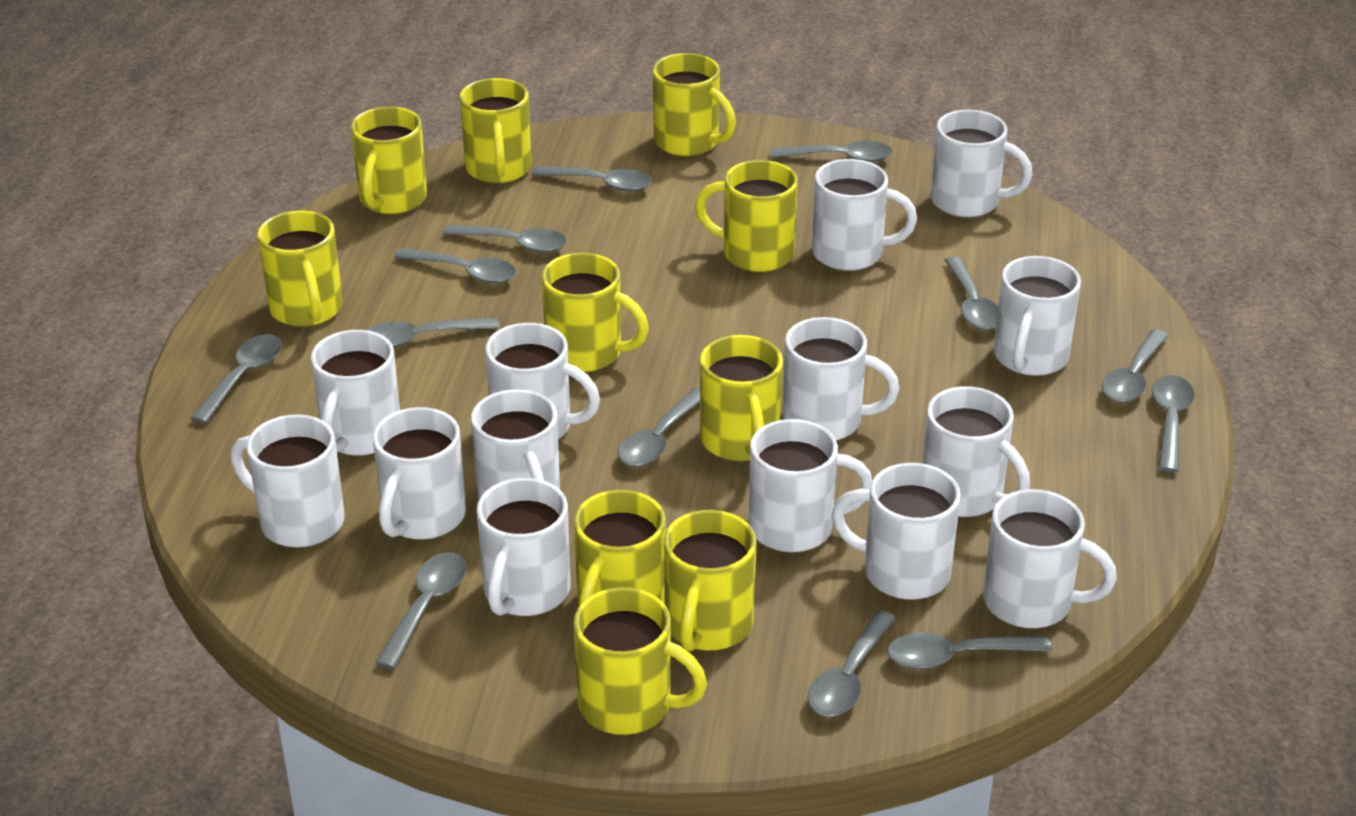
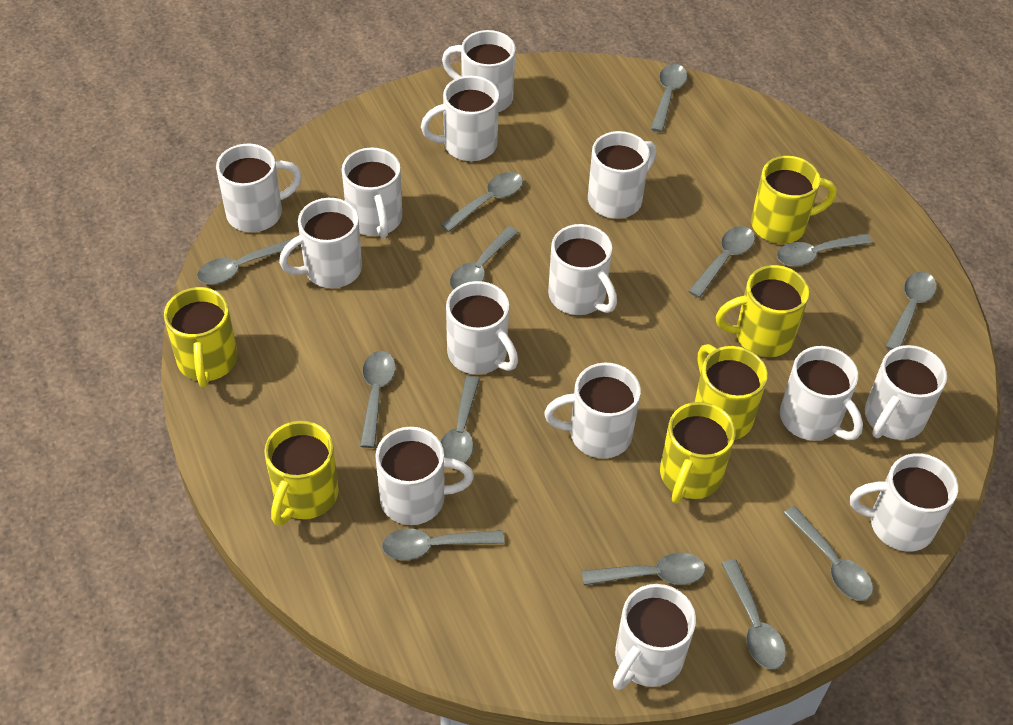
yellow mug: [257,211,343,327] [351,107,427,214] [460,78,531,183] [542,253,649,372] [574,490,666,606] [574,587,707,735] [653,53,736,156] [664,510,757,651] [695,160,798,272] [700,335,783,461] = 10 -> [164,287,238,387] [264,421,339,526] [660,402,736,504] [695,344,767,440] [716,265,809,357] [751,156,836,244] = 6

